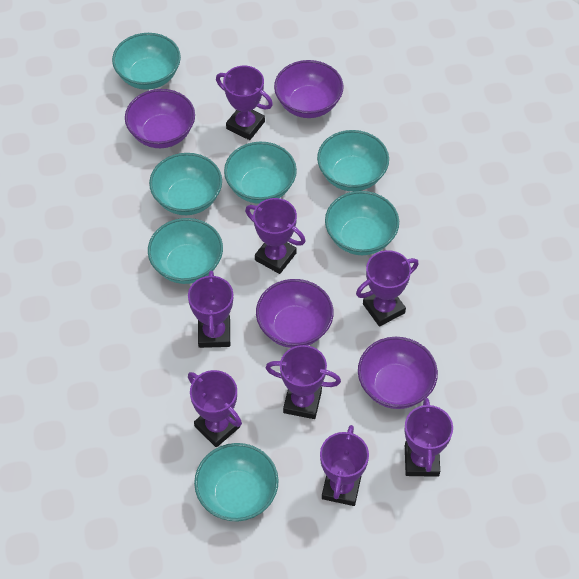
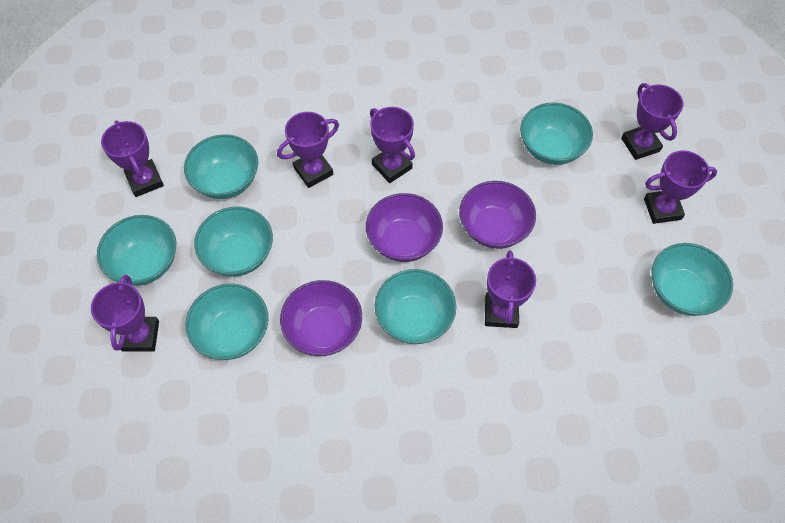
purple bowl: [125,89,195,148] [256,279,334,348] [274,60,344,118] [358,337,438,409] = 4 -> [280,280,362,356] [366,193,443,262] [459,181,536,249] = 3
purple trophy: [188,271,233,348] [188,370,242,447] [216,66,273,140] [245,198,306,274] [266,345,341,419] [320,425,369,506] [356,250,419,327] [404,398,453,477] = 8 -> [91,275,159,352] [101,120,164,197] [277,112,339,188] [370,107,415,183] [485,251,536,328] [621,83,684,160] [644,150,717,224] = 7

